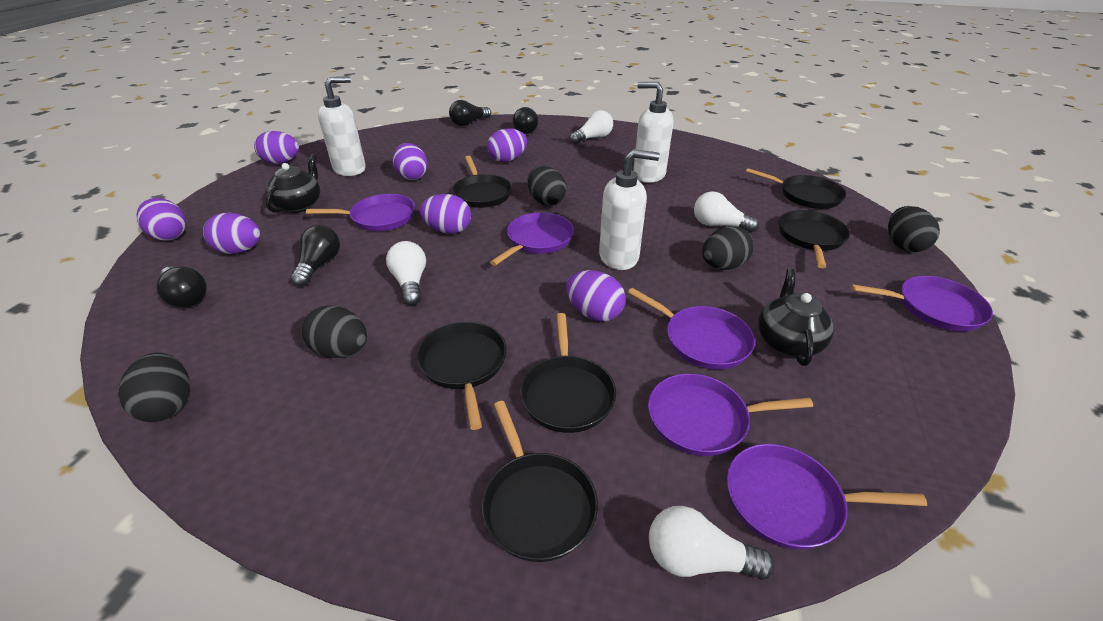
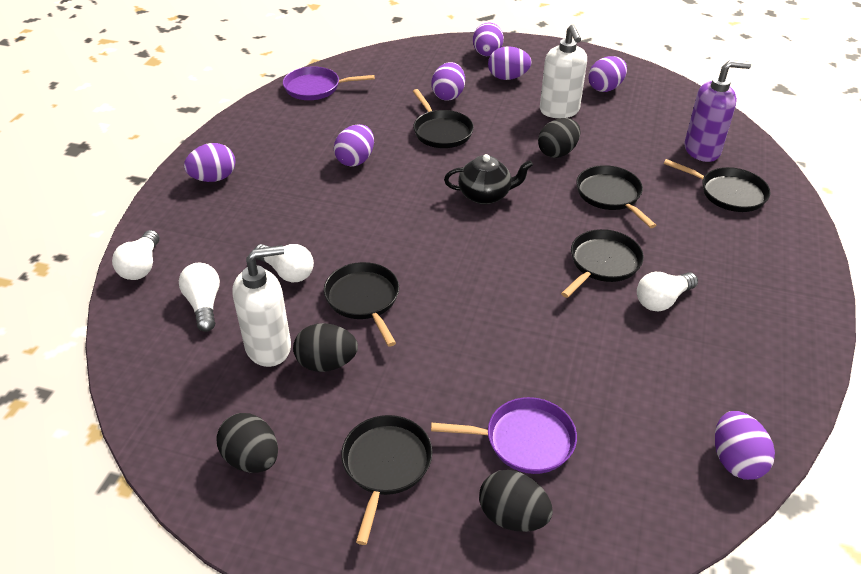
black egg: [118,353,190,422] [302,305,367,358] [528,166,567,206] [702,226,754,270] [888,206,940,252] = 5 -> [217,413,278,473] [293,323,358,372] [479,470,553,532] [538,118,580,158] = 4
black light bulb: [156,266,207,308] [291,225,340,287] [449,100,491,126] [513,107,538,134] = 4 -> none = 0
black teapot: [265,154,320,213] [758,269,834,366] = 2 -> [444,154,533,205] = 1
purple pan: [306,194,415,231] [490,212,574,266] [628,288,755,370] [648,374,813,456] [727,444,927,550] [850,276,993,331] = 6 -> [283,66,375,100] [431,397,577,474] = 2
purple soap dispenser: none = 0 -> [684,60,751,162] = 1
white soap dispenser: [318,76,366,176] [599,149,660,270] [633,82,674,183] = 3 -> [233,245,291,367] [540,25,587,118] = 2

